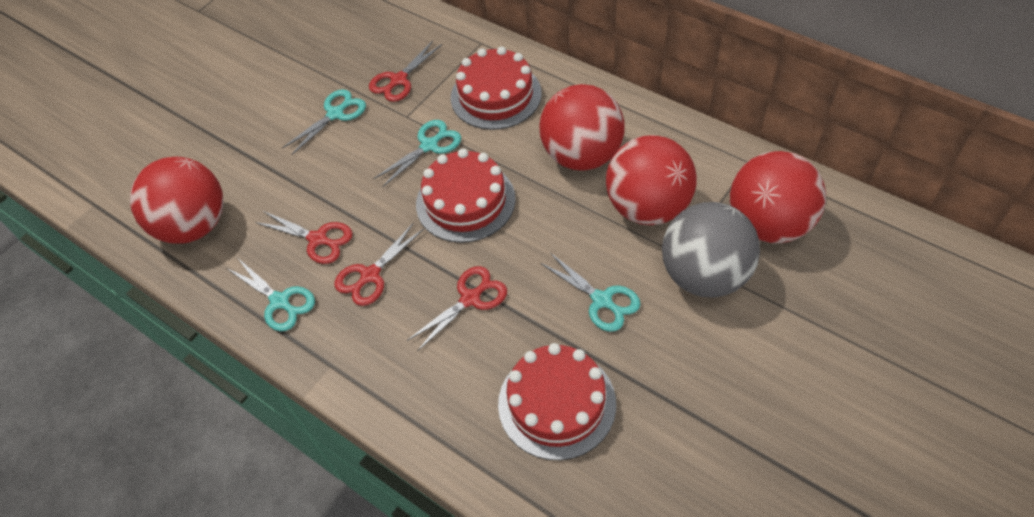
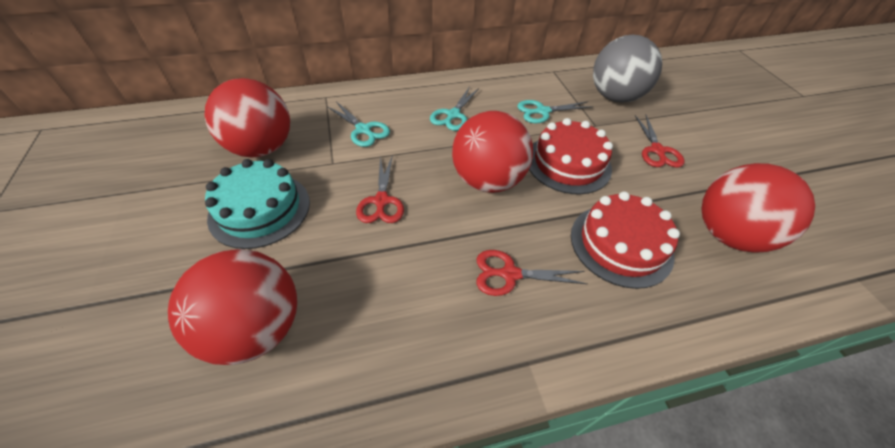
red cake: [416,149,516,243] [451,46,542,130] [498,343,616,460] = 3 -> [529,118,613,195] [571,191,680,289] = 2
red scissors: [255,211,353,264] [334,222,424,306] [369,41,442,102] [407,266,507,352] = 4 -> [356,155,404,223] [476,250,587,296] [635,115,684,168] = 3
turquoise cake: none = 0 -> [205,159,310,249] = 1
turquoise scissors: [228,259,315,332] [282,89,366,155] [373,120,461,187] [540,253,641,332] = 4 -> [327,102,390,147] [430,87,479,131] [517,100,592,123] = 3

